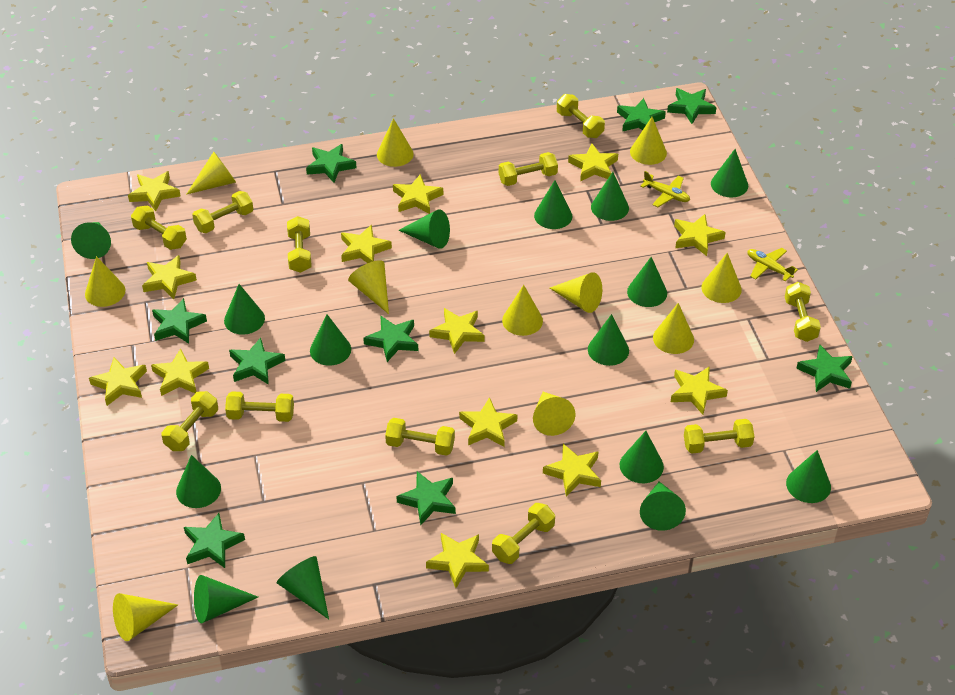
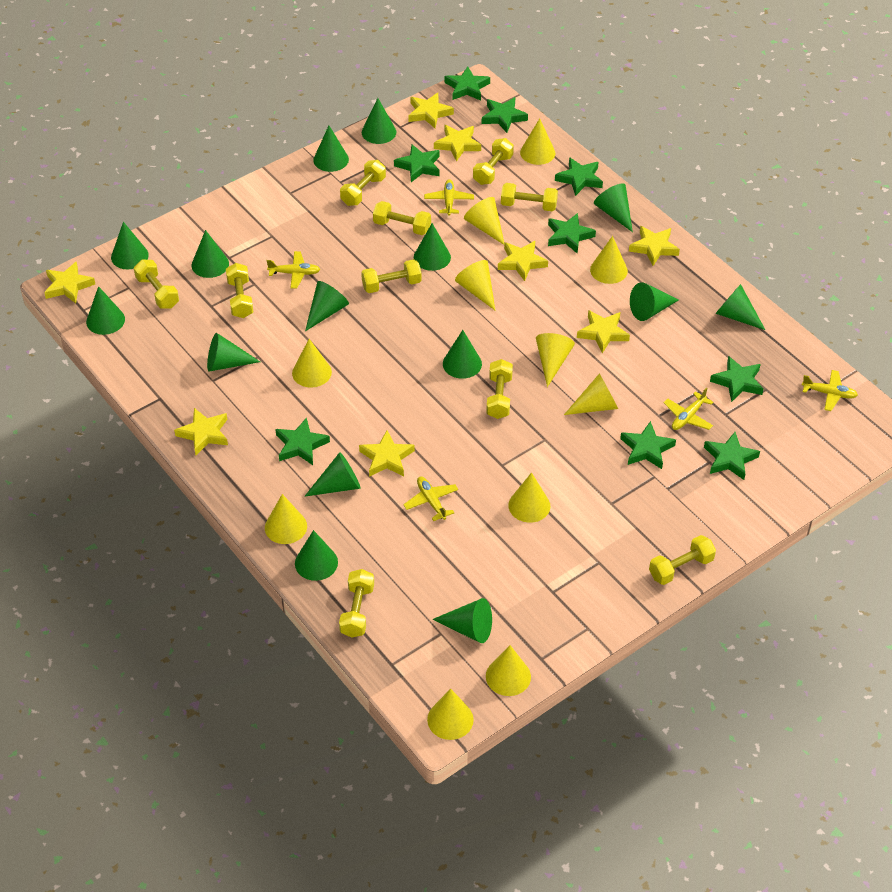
yellow dumbbell: [131,206,187,250] [162,391,218,451] [192,191,253,233] [225,391,294,422] [287,216,312,273] [385,418,455,456] [492,503,555,564] [499,152,558,186] [557,94,605,138] [684,419,754,453] [785,282,821,342] = 11 -> [134,260,179,309] [226,263,253,318] [339,569,374,638] [340,160,386,206] [361,259,422,293] [373,201,431,235] [473,138,514,185] [486,359,513,419] [501,183,558,211] [649,535,716,585] = 10
yellow plane: [640,171,690,207] [747,248,798,281] = 2 -> [267,251,320,288] [403,477,459,521] [424,179,474,216] [664,387,713,430] [802,370,858,411] = 5
yellow star: [89,357,147,406] [128,171,181,212] [142,255,197,299] [151,348,209,396] [341,224,392,263] [393,174,443,214] [426,533,489,588] [429,308,485,354] [459,397,517,447] [543,444,601,497] [568,143,618,181] [671,367,728,415] [674,214,726,256] = 13 -> [44,262,95,304] [174,408,228,455] [359,431,415,477] [408,93,454,128] [434,125,481,162] [498,241,548,281] [577,310,630,353] [629,226,680,266] = 8

